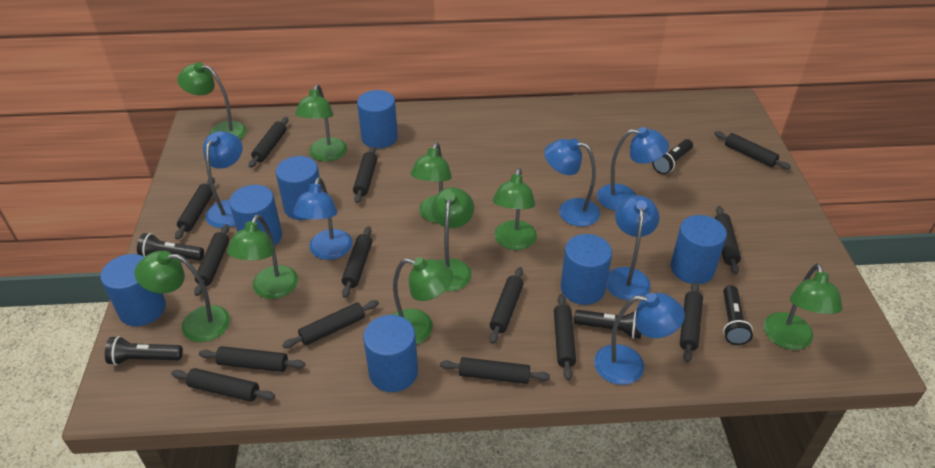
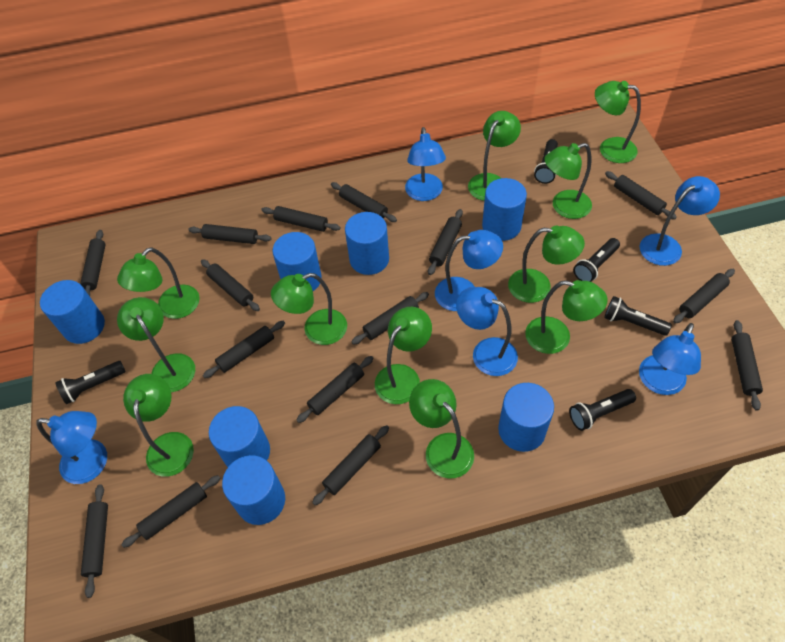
black rolling pin: [171,368,275,402] [175,177,215,240] [194,224,229,296] [199,346,305,372] [249,117,288,168] [282,300,379,348] [342,226,372,298] [353,146,377,203] [440,357,550,384] [490,267,523,344] [554,294,576,380] [680,282,703,362] [714,131,791,170] [714,206,741,275] = 14 -> [80,230,106,296] [81,484,108,598] [121,475,221,548] [188,224,271,244] [201,259,260,311] [203,321,285,378] [261,206,341,232] [296,356,374,423] [312,425,389,505] [331,182,397,222] [351,292,429,345] [428,209,463,275] [605,171,677,220] [673,269,735,324] [731,320,763,411] = 15
green lamp: [135,251,230,342] [177,62,247,139] [227,215,298,299] [295,84,347,161] [392,257,453,345] [410,142,452,223] [431,187,474,291] [493,168,537,250] [764,263,843,350] = 9 -> [117,248,200,319] [117,297,195,392] [123,374,194,477] [271,273,347,345] [375,307,432,404] [409,379,474,478] [468,111,521,201] [508,226,585,303] [525,280,608,354] [544,143,592,219] [595,81,641,163] = 11

